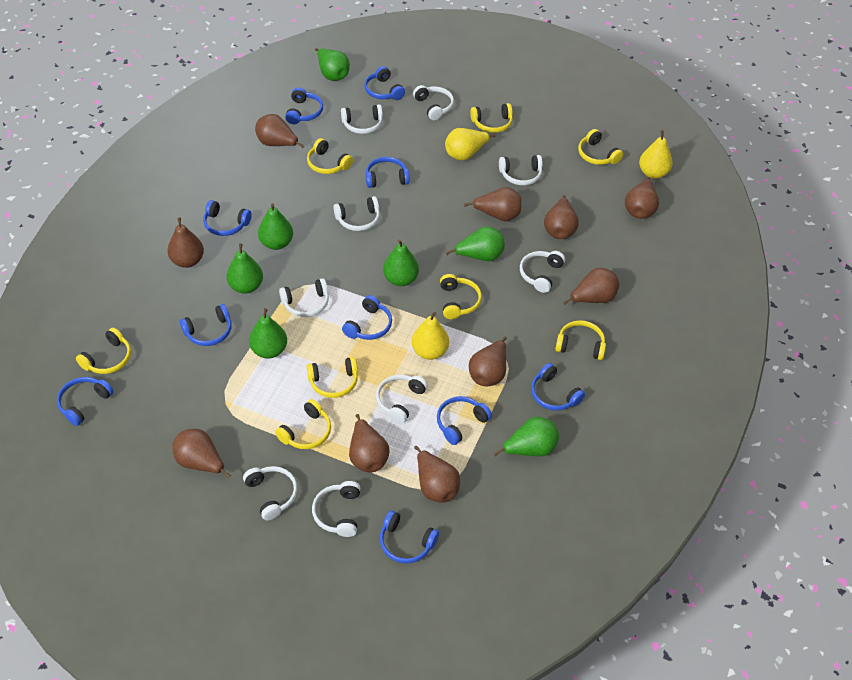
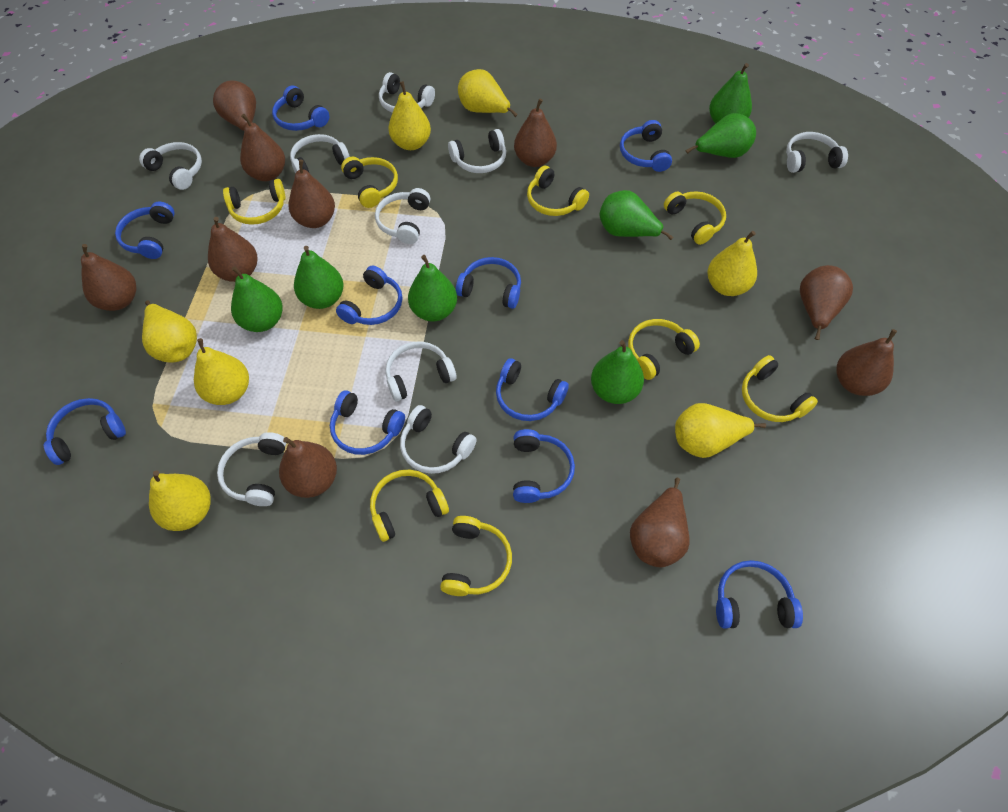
yellow pear: [412,312,449,360] [445,128,496,160] [639,130,673,179] = 3 -> [142,301,197,363] [149,471,211,531] [194,338,249,405] [388,81,431,150] [458,69,518,117] [675,403,766,458] [708,231,757,296] = 7

